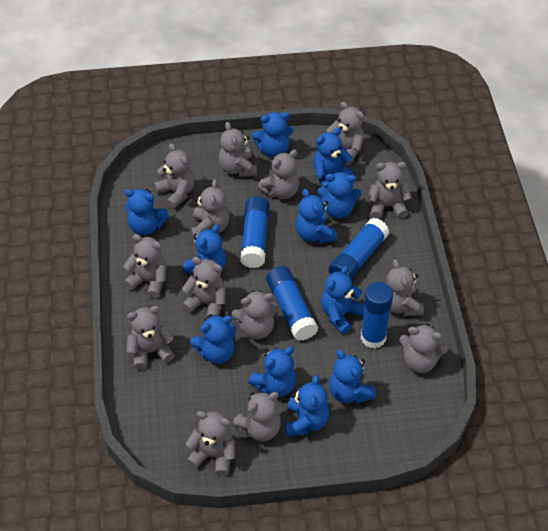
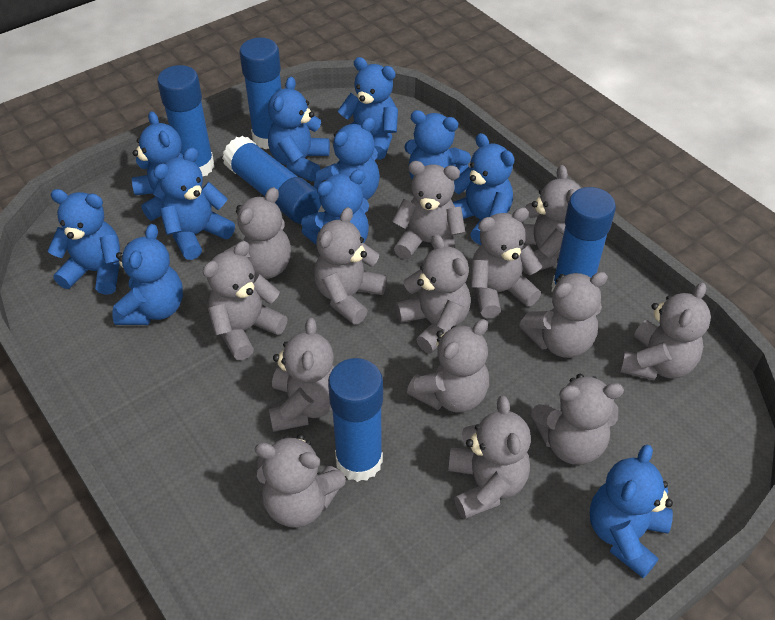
blue glue stick: [240,196,270,268] [266,266,318,341] [329,218,389,280] [361,282,393,349] = 4 -> [157,65,214,176] [222,136,321,224] [239,38,282,149] [328,358,383,482] [551,187,616,292] = 5

